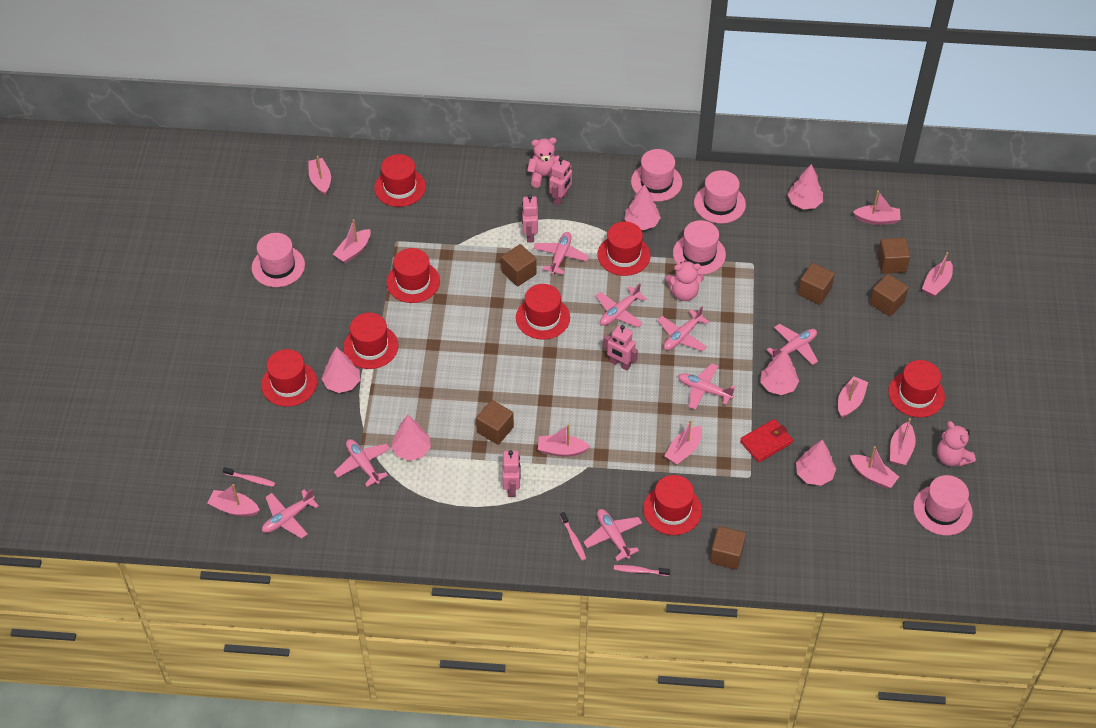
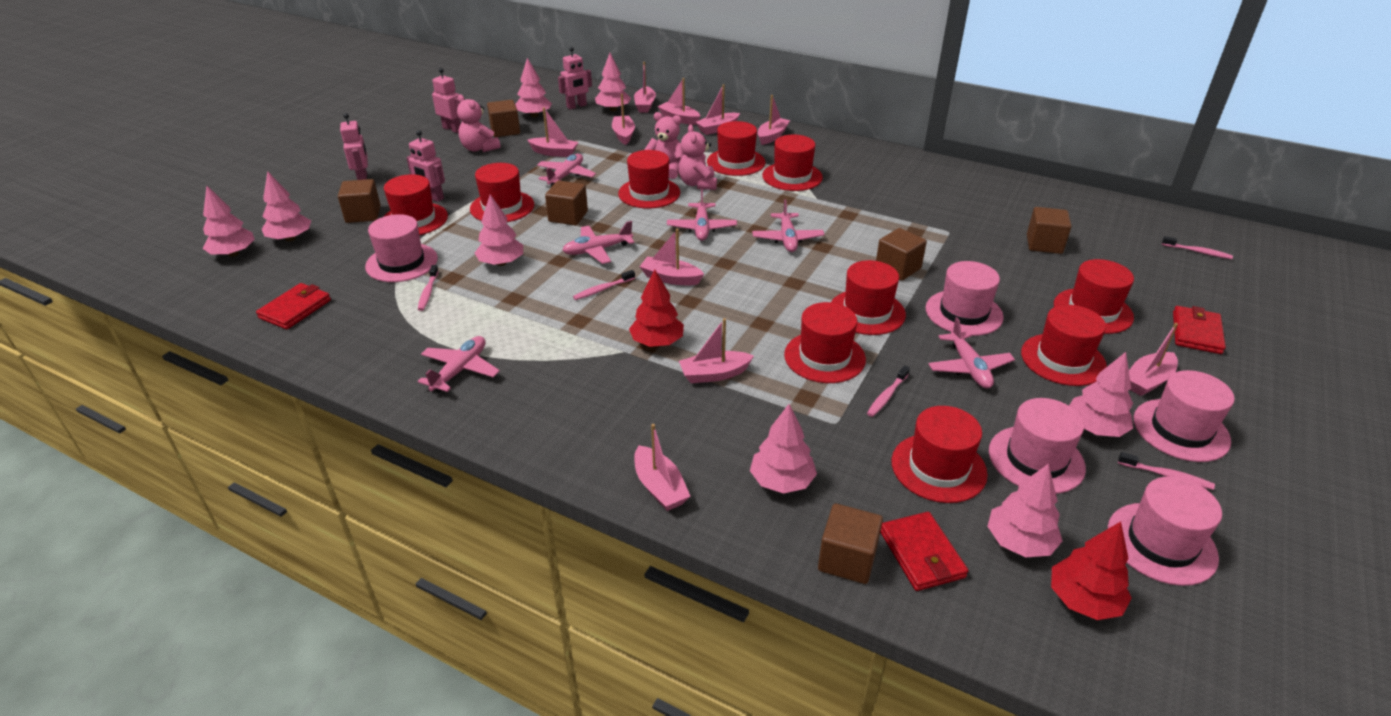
pink plane: [262,489,319,539] [334,439,390,487] [533,232,589,275] [583,509,642,561] [596,283,647,327] [657,306,709,351] [678,363,736,410] [766,324,818,365] = 8 -> [418,336,500,392] [537,154,596,187] [562,221,635,264] [667,189,737,241] [752,199,825,252] [928,317,1015,389] = 6
pink toothbrush: [223,467,275,487] [560,512,586,561] [614,565,670,576] = 3 -> [418,265,439,311] [573,270,635,300] [867,366,910,417] [1118,452,1215,490] [1162,236,1233,259] = 5
pink tree: [322,347,360,393] [391,415,431,461] [625,184,661,230] [760,349,799,395] [788,164,823,209] [796,439,836,486] = 6 -> [202,186,255,257] [262,171,311,241] [475,194,523,266] [515,58,552,117] [595,53,631,111] [750,404,817,494] [987,463,1062,557] [1069,352,1133,437] = 8
red hat: [261,349,317,407] [343,313,399,369] [374,154,426,207] [386,248,440,303] [516,284,570,340] [598,221,650,276] [643,475,702,535] [888,360,945,418] = 8 -> [383,174,448,235] [470,163,534,222] [618,150,680,209] [707,121,765,176] [762,135,823,191] [784,302,866,383] [831,260,906,335] [891,406,988,503] [1021,305,1107,386] [1054,259,1134,334] = 10
red tree: none = 0 -> [629,269,684,347] [1051,522,1131,620] = 2
red wallet: [740,419,793,463] = 1 -> [256,283,331,329] [880,512,968,591] [1173,306,1226,354] = 3

